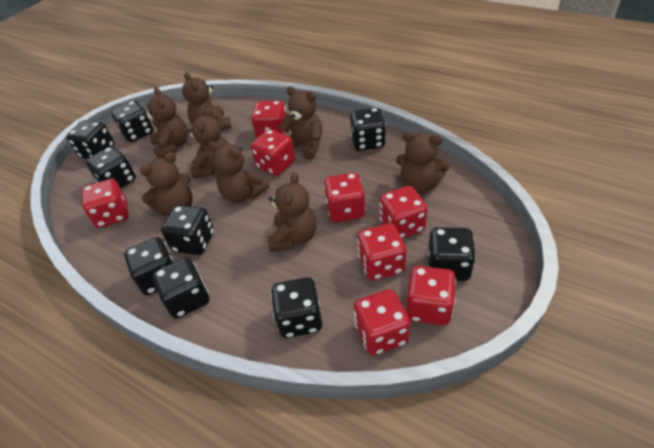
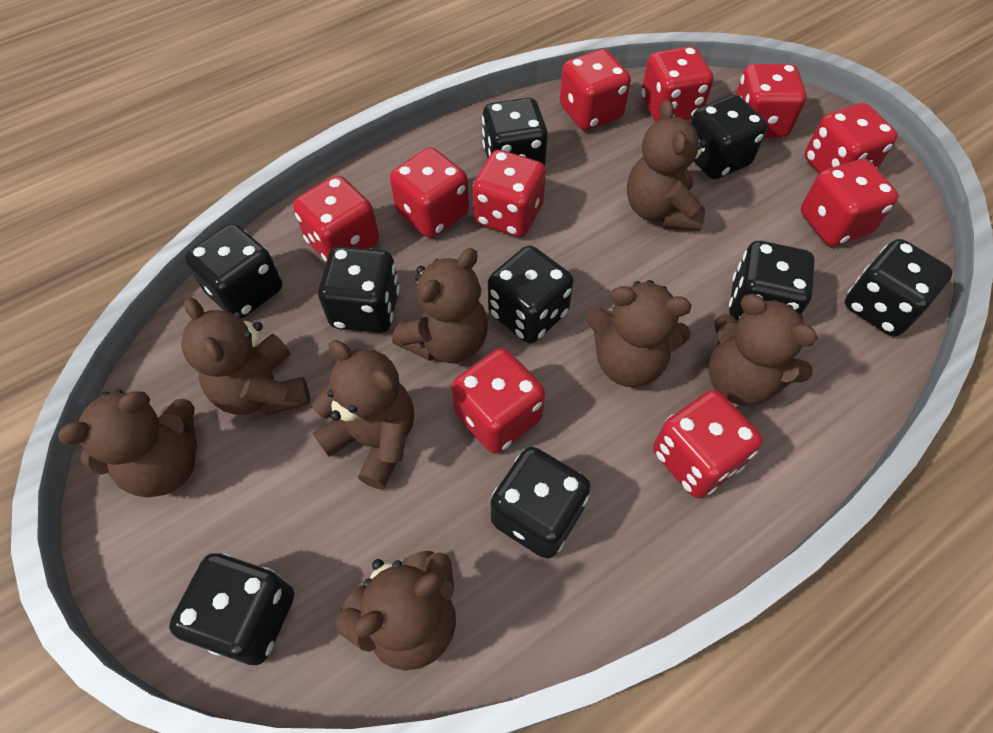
red dice: [82,179,129,228] [251,101,286,138] [251,129,295,176] [324,173,366,222] [354,289,411,355] [357,223,406,280] [379,186,427,239] [406,266,456,326] = 8 -> [293,175,379,262] [390,147,469,238] [452,348,545,453] [473,150,546,237] [560,49,631,130] [641,46,714,122] [653,390,763,498] [735,64,806,138] [801,159,899,246] [805,103,898,174] = 10

